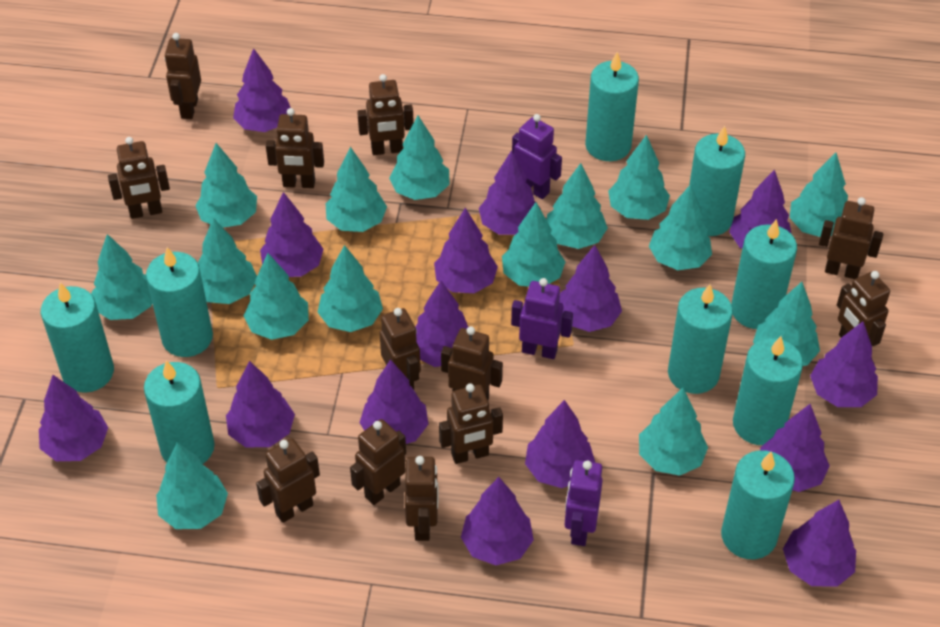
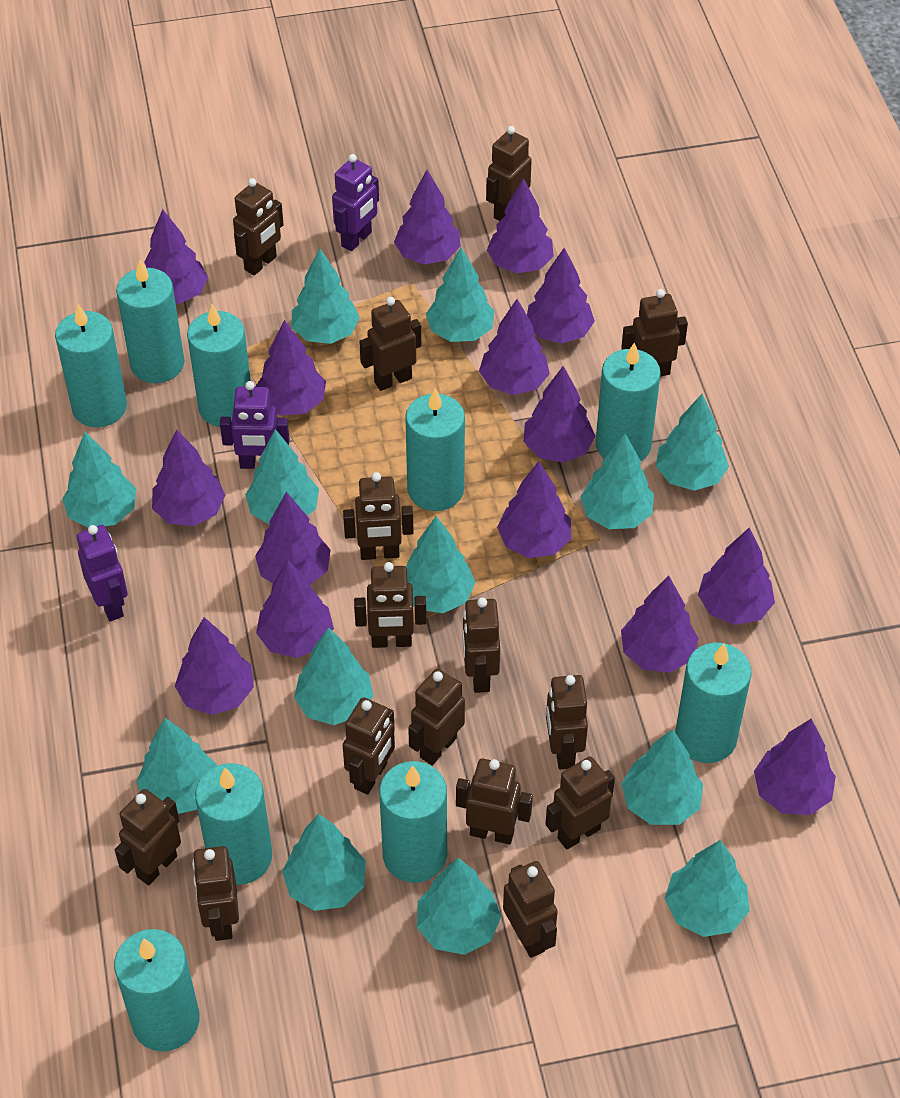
brown robot: [108,137,170,219] [165,33,201,119] [256,438,320,523] [266,108,324,188] [350,419,406,505] [357,74,414,155] [379,308,421,389] [405,456,439,541] [439,383,503,464] [441,326,503,400] [819,197,883,279] [837,271,890,346] = 12 -> [115,789,181,886] [192,846,239,941] [233,178,284,275] [343,472,414,560] [343,697,395,795] [354,562,426,648] [359,297,421,391] [408,669,465,765] [456,759,533,844] [462,598,500,693] [486,126,532,221] [503,861,558,958] [545,756,615,850] [546,675,588,769] [621,289,688,376] = 15
turquoise tree: [91,234,152,320] [156,442,228,529] [195,143,257,228] [198,218,257,304] [244,253,309,340] [318,245,383,332] [326,147,387,232] [389,115,449,200] [502,202,565,287] [547,163,608,249] [608,135,670,220] [639,388,708,476] [649,184,712,270] [753,282,820,366] [790,153,848,237] = 15 -> [62,432,136,528] [136,718,217,814] [245,429,319,525] [282,814,366,911] [292,249,360,344] [294,627,374,725] [405,516,475,613] [417,858,501,955] [426,247,495,342] [580,434,654,529] [621,729,703,825] [656,394,729,491] [665,840,749,937] = 13

